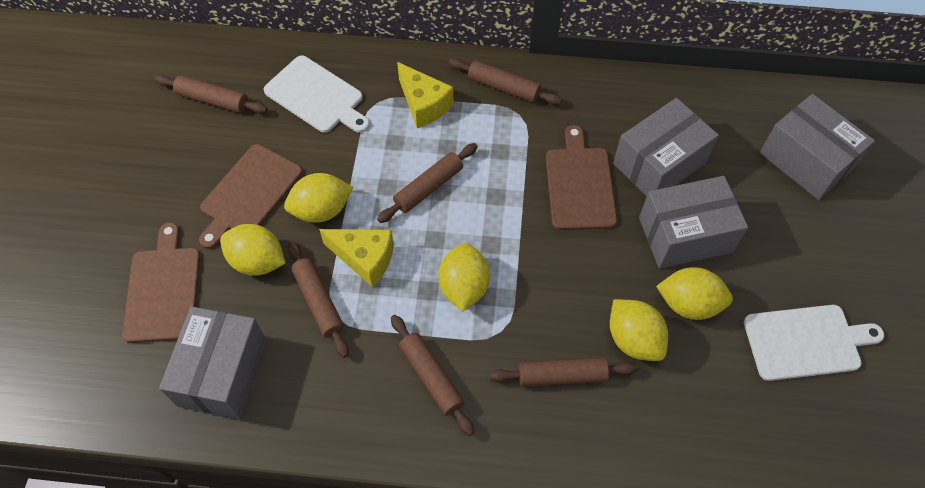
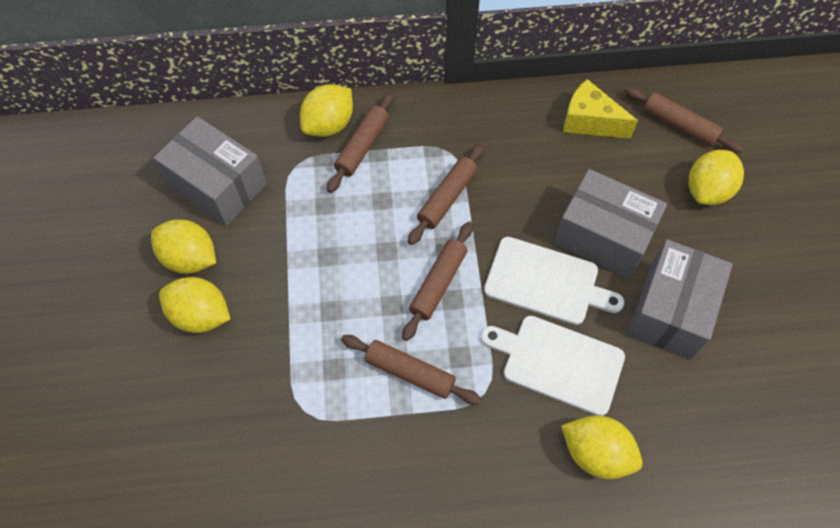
brown cutting board: [122,222,200,343] [199,144,303,249] [546,125,617,230] = 3 -> none = 0
brown rolling pin: [155,75,268,114] [288,241,349,358] [377,143,477,223] [391,315,474,436] [448,58,562,105] [490,358,637,387] = 6 -> [327,92,395,193] [341,335,481,405] [402,221,473,341] [408,143,485,245] [624,87,744,153] = 5
grey box: [159,306,266,419] [613,98,719,196] [639,176,748,269] [760,94,875,200] = 4 -> [153,116,267,226] [554,169,667,278] [627,239,733,359] = 3
yellow cheese: [319,229,394,287] [397,62,453,128] = 2 -> [563,79,638,139] = 1

